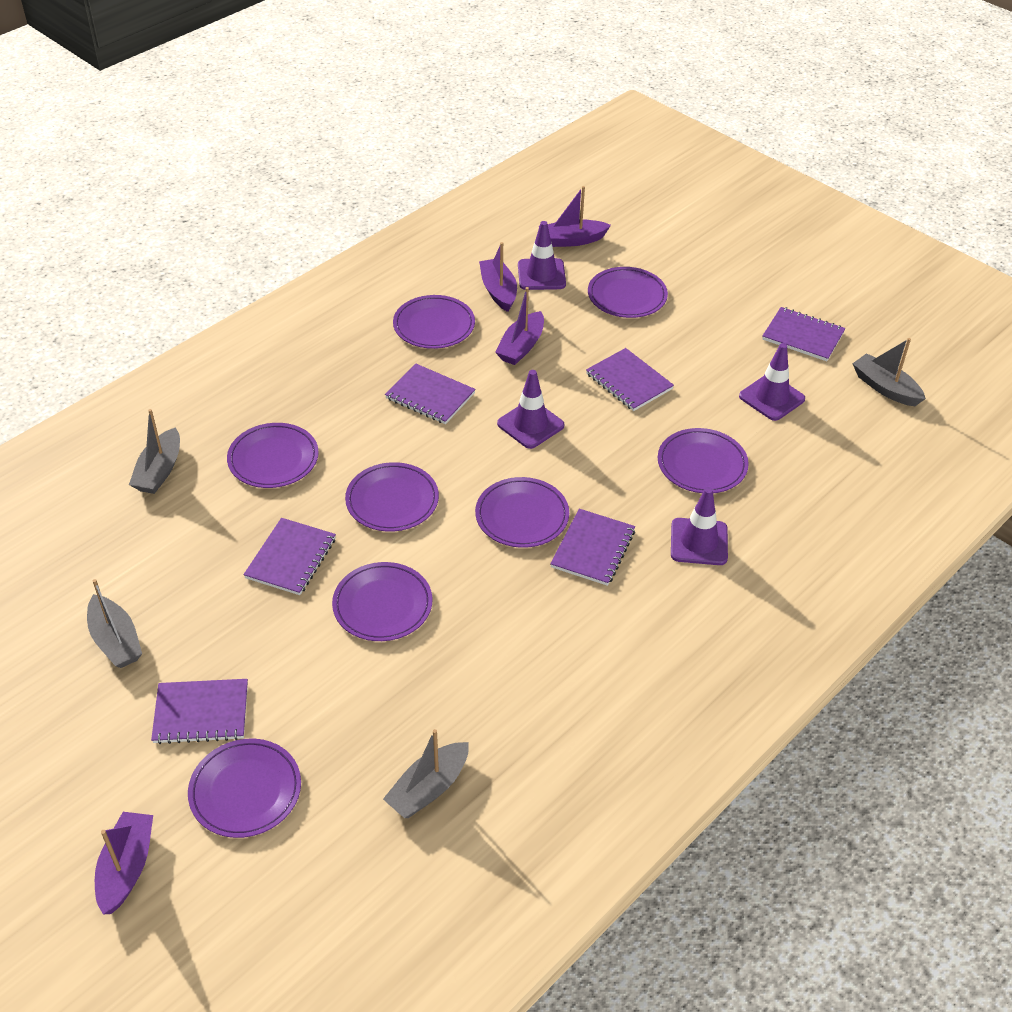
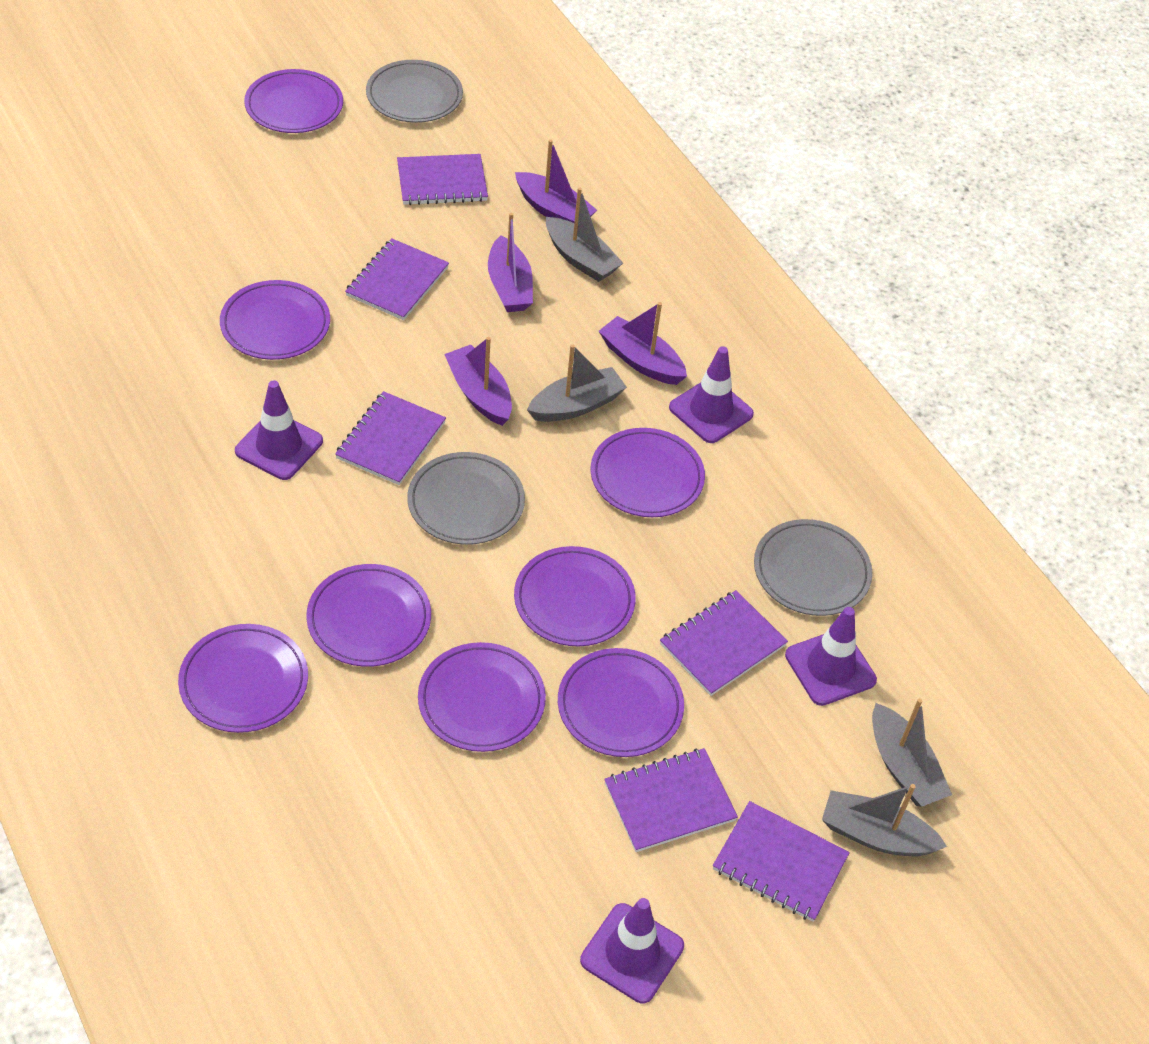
grey plate: none = 0 -> [366,60,463,123] [407,452,525,545] [754,519,872,616] = 3

